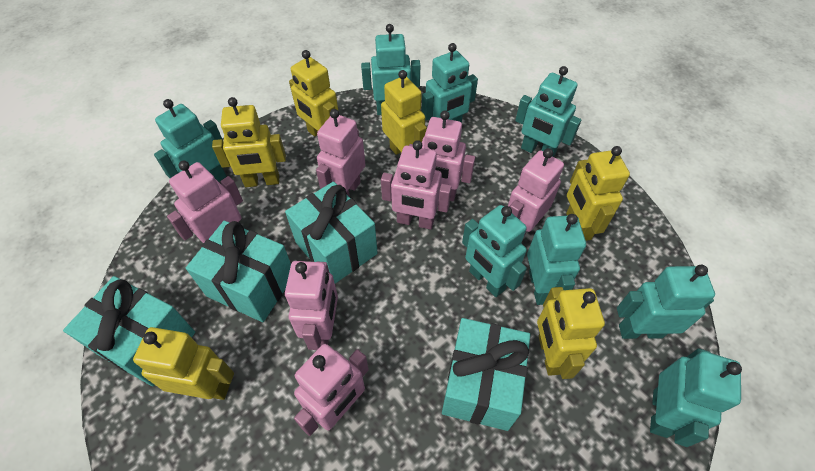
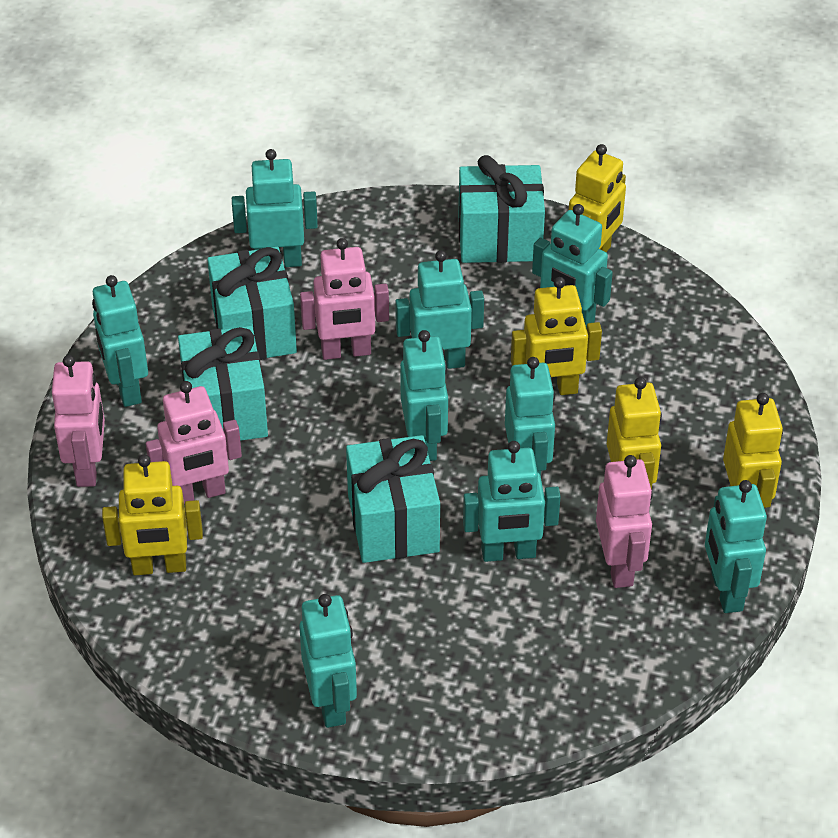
pink robot: [167,161,243,243] [285,261,338,350] [294,344,369,436] [316,109,366,197] [381,140,451,230] [409,111,475,201] [508,148,564,236] = 7 -> [52,355,105,487] [146,381,242,504] [300,238,389,360] [596,455,653,588] = 4
turquoise robot: [154,99,226,182] [361,24,420,115] [422,43,478,123] [462,205,527,297] [515,66,581,157] [527,214,586,305] [617,265,715,339] [650,348,742,447] = 8 -> [92,275,148,407] [232,149,318,267] [299,594,357,728] [395,250,484,369] [400,330,448,461] [463,441,561,562] [505,357,555,476] [532,204,613,329] [705,480,767,613] = 9
yellow robot: [133,327,234,400] [212,97,286,187] [289,50,338,137] [381,70,427,155] [537,287,605,379] [566,146,630,241] = 6 -> [102,454,203,575] [511,277,602,395] [569,144,626,252] [607,377,662,490] [723,393,783,508] = 5

